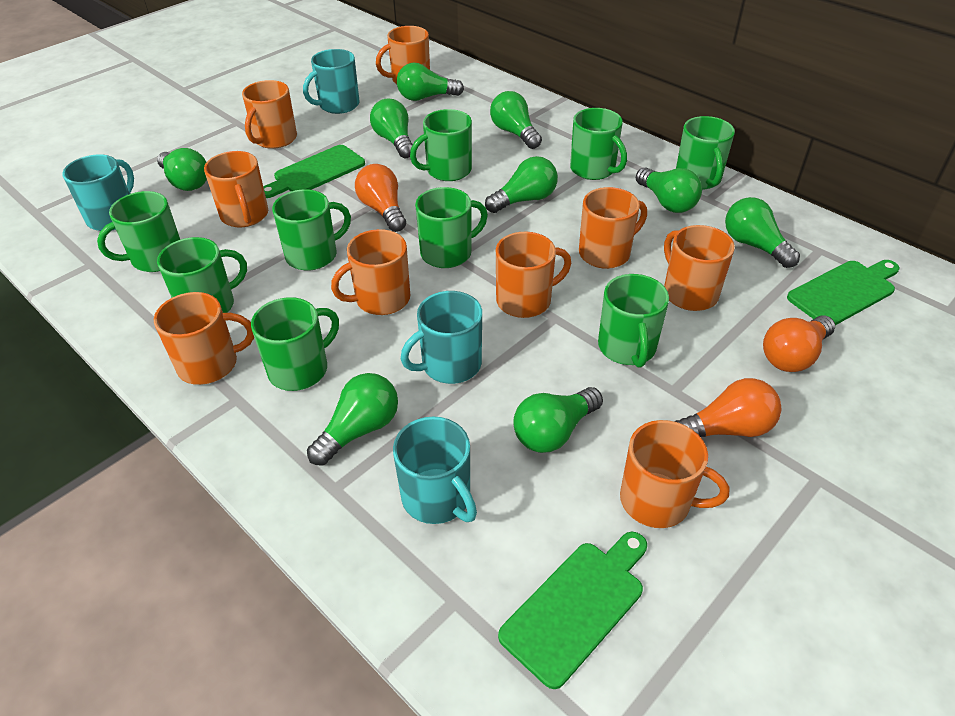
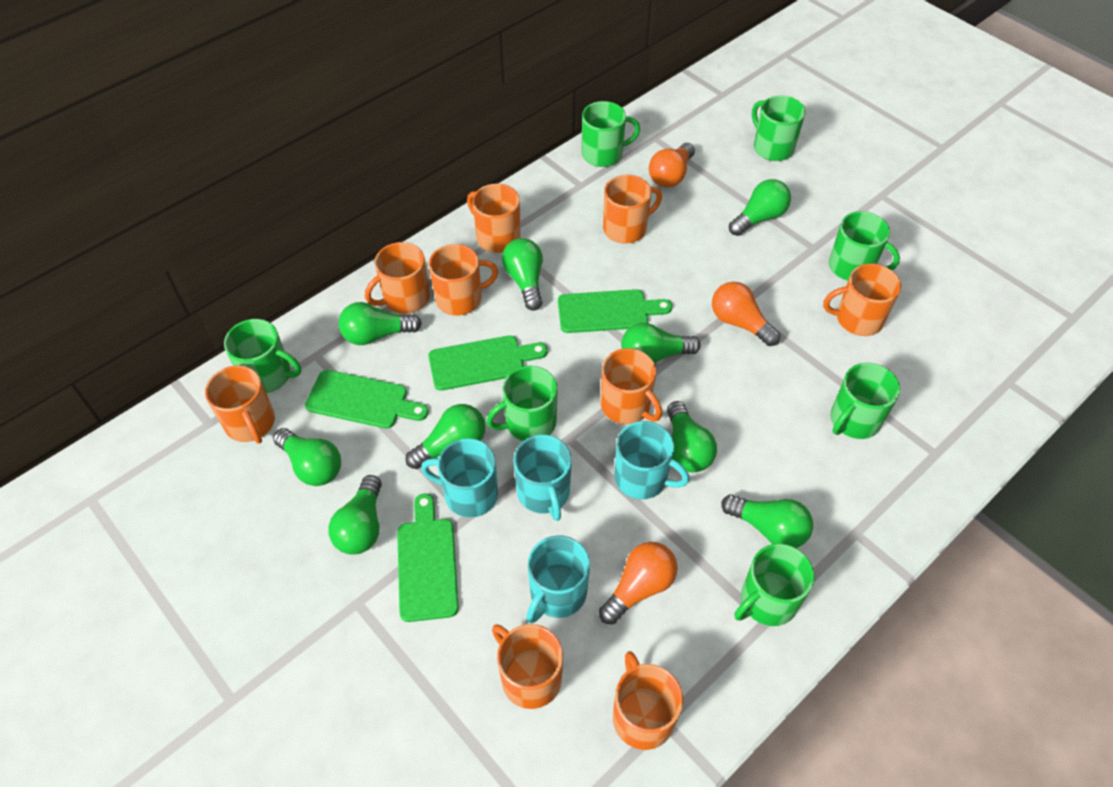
green cutting board: [263,145,365,198] [498,532,647,689] [787,260,899,325] = 3 -> [305,370,428,429] [397,494,459,622] [428,335,548,391] [558,289,672,333] = 4
green mug: [97,191,180,272] [157,237,247,313] [251,297,339,391] [272,189,351,271] [410,109,472,181] [415,187,488,268] [570,108,627,180] [598,274,669,368] [676,116,735,190] = 9 -> [224,319,301,393] [486,366,558,441] [582,101,640,167] [735,544,814,626] [752,95,805,161] [829,211,900,281] [831,363,900,439] = 7

